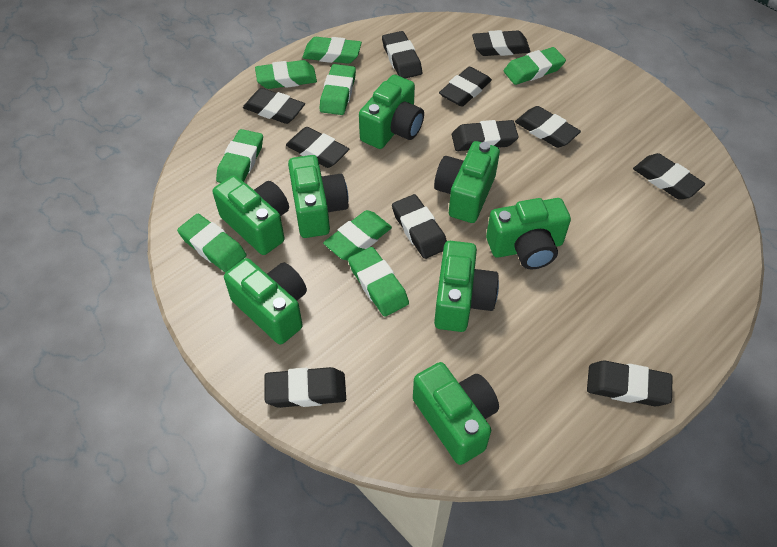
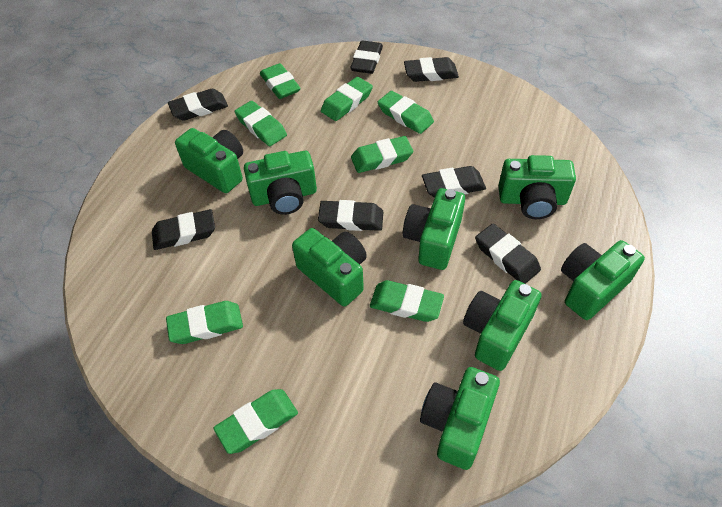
black eraser: [243,88,305,124] [264,367,346,408] [286,127,349,168] [382,31,422,79] [392,194,447,259] [439,67,492,107] [452,120,519,151] [472,30,530,56] [515,106,581,148] [587,361,673,406] [633,153,705,200] = 11 -> [152,209,215,250] [168,89,228,121] [318,200,383,231] [350,41,383,74] [404,57,459,82] [422,166,486,198] [475,224,541,284] = 7

